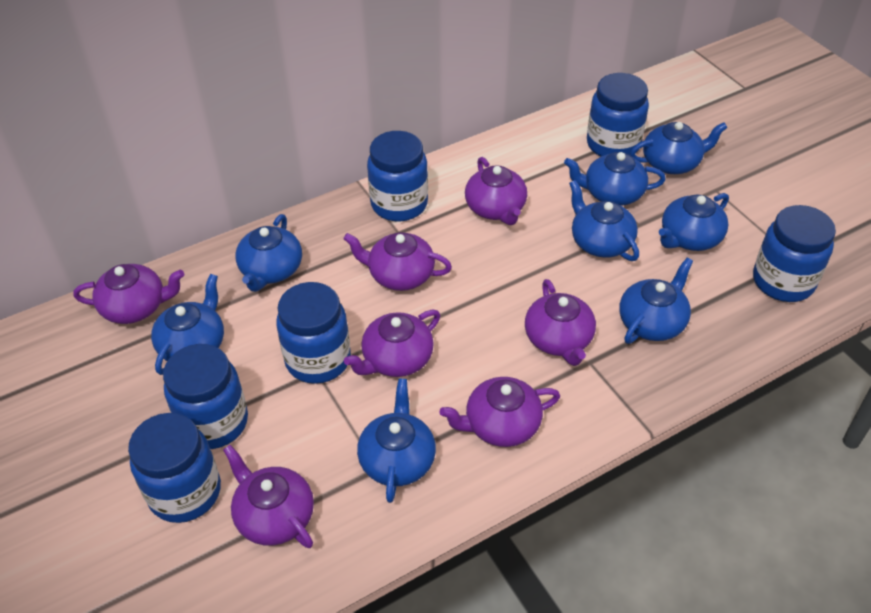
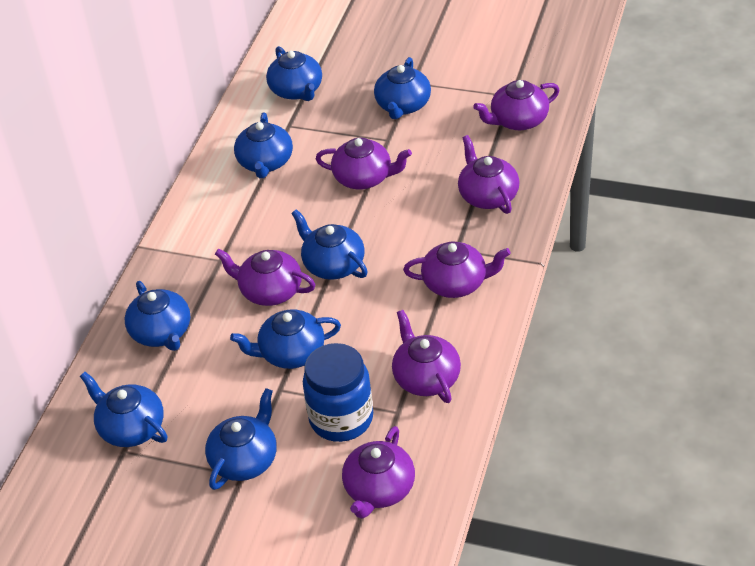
blue jar: [128,413,221,523] [163,344,248,449] [276,282,351,384] [367,131,428,221] [587,73,649,156] [753,205,836,302] = 6 -> [303,343,373,442] = 1

